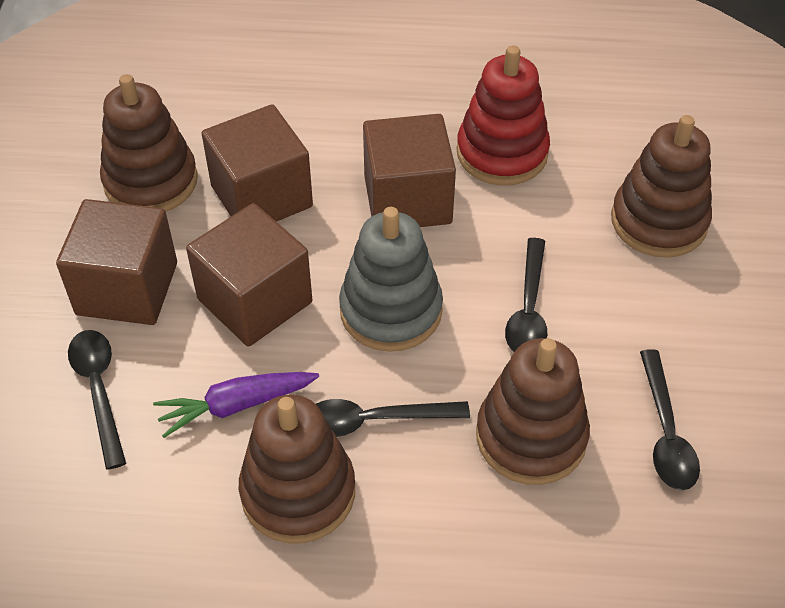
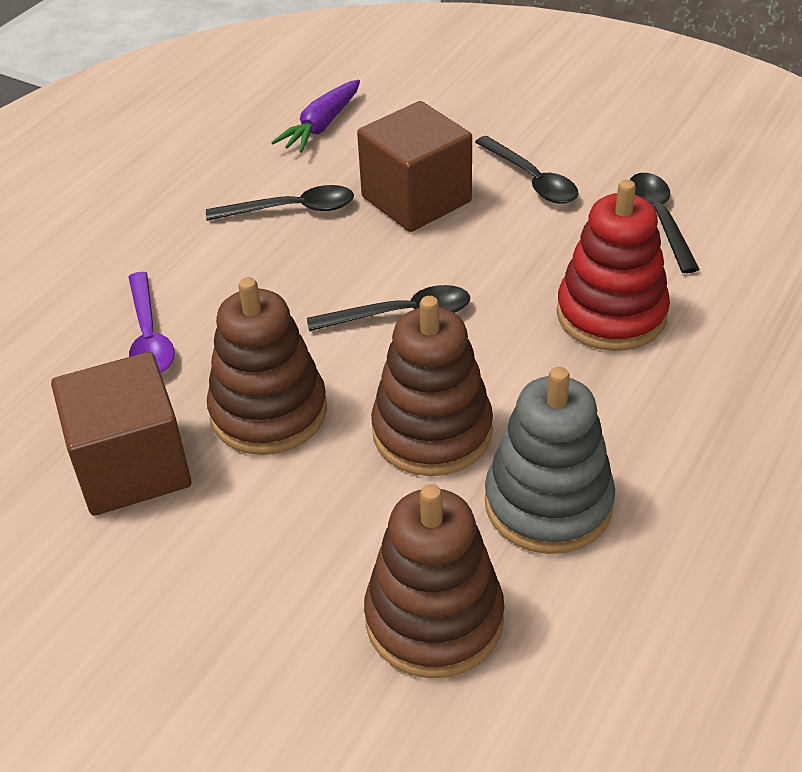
brown cube: [56,199,177,325] [186,203,312,347] [201,104,313,222] [363,114,456,227] = 4 -> [51,352,191,516] [357,101,472,232] = 2
brown stacking toy: [100,74,198,212] [239,394,355,543] [476,338,590,485] [611,115,712,258] = 4 -> [207,277,327,455] [364,484,504,678] [371,296,493,476] = 3
purple spoon: none = 0 -> [128,272,174,373] = 1

